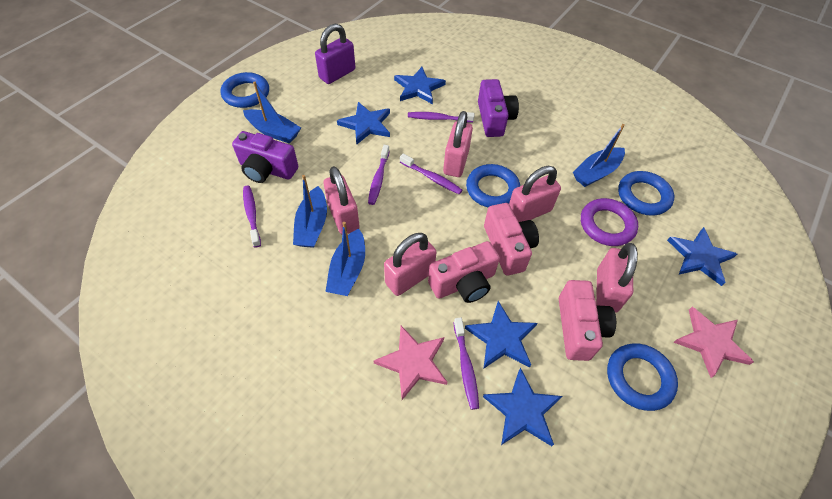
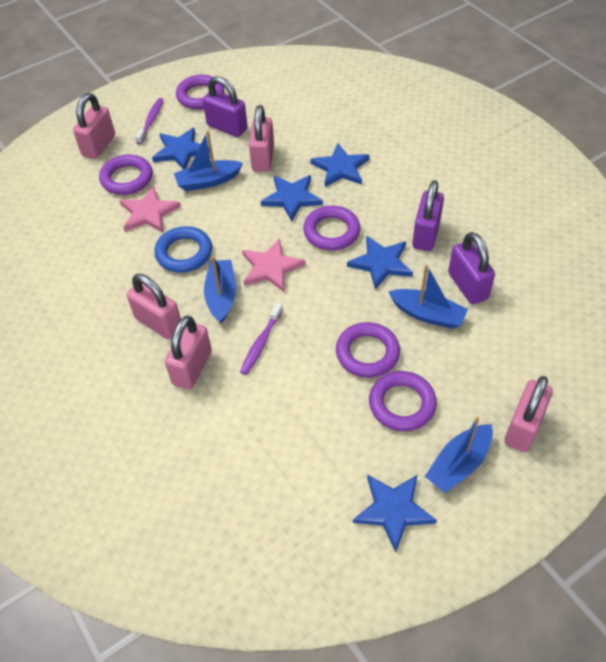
blue ring: [221,72,269,108] [466,164,520,208] [607,343,678,411] [618,171,674,216] = 4 -> [154,226,212,273] = 1
pink camera: [428,241,500,303] [484,203,539,275] [559,280,616,361] = 3 -> none = 0
purple camera: [232,131,298,183] [478,79,519,137] = 2 -> none = 0
purple padlock: [315,24,355,84] = 1 -> [203,76,248,137] [412,180,444,251] [448,232,495,304] = 3
purple ring: [581,198,638,246] = 1 -> [99,154,152,195] [176,75,224,110] [303,206,360,250] [336,322,400,378] [369,371,437,431] = 5
purple toothbrush: [243,186,261,248] [368,145,389,205] [400,154,462,194] [408,112,475,122] [453,318,479,410] = 5 -> [135,98,164,144] [240,303,283,375] = 2

